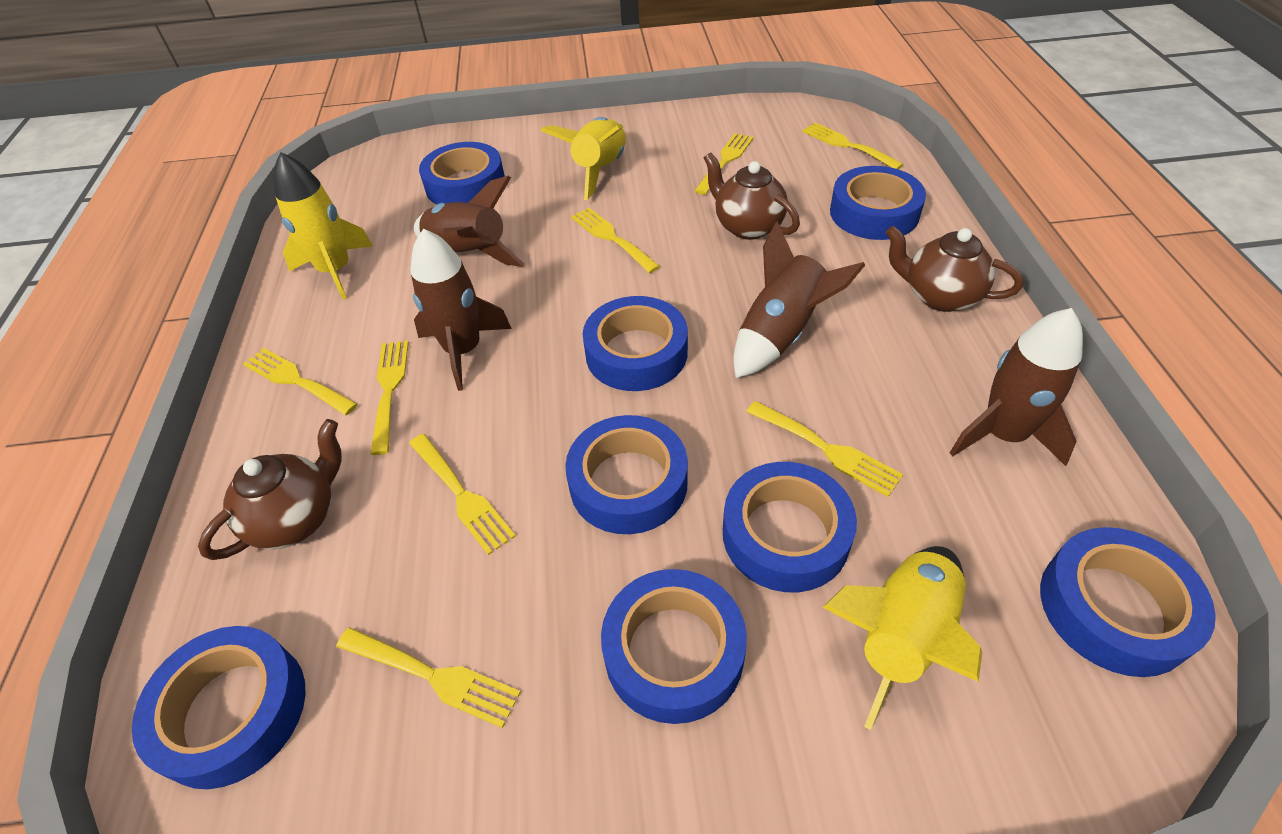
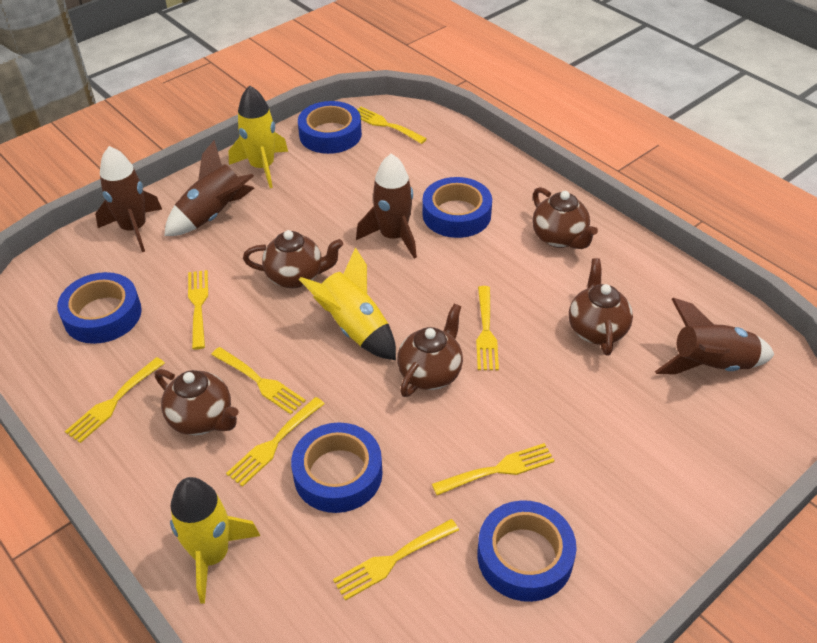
blue tape: [132,626,306,789] [419,142,505,204] [565,415,688,534] [583,296,688,391] [601,569,747,724] [723,462,857,592] [830,166,926,240] [1040,527,1216,677] = 8 -> [57,272,142,344] [291,422,383,513] [298,101,362,154] [423,177,492,238] [478,500,577,602] = 5
brown teapot: [198,419,342,560] [704,152,800,240] [886,226,1023,312] = 3 -> [155,369,239,436] [243,230,343,288] [397,303,463,397] [532,187,598,249] [569,258,633,355] = 5

